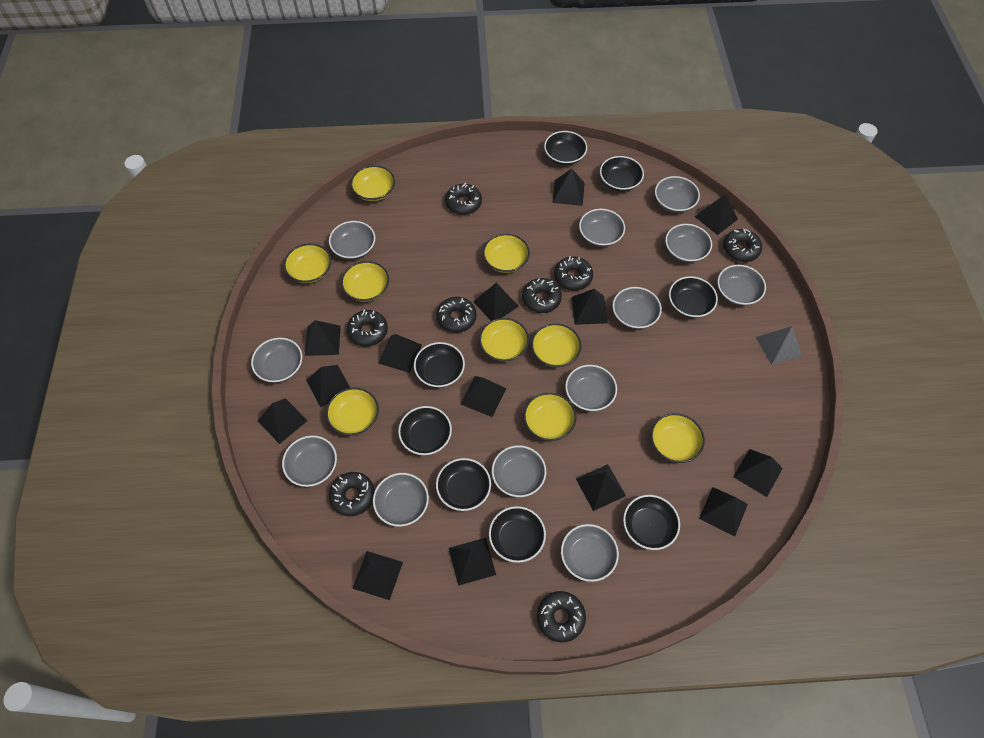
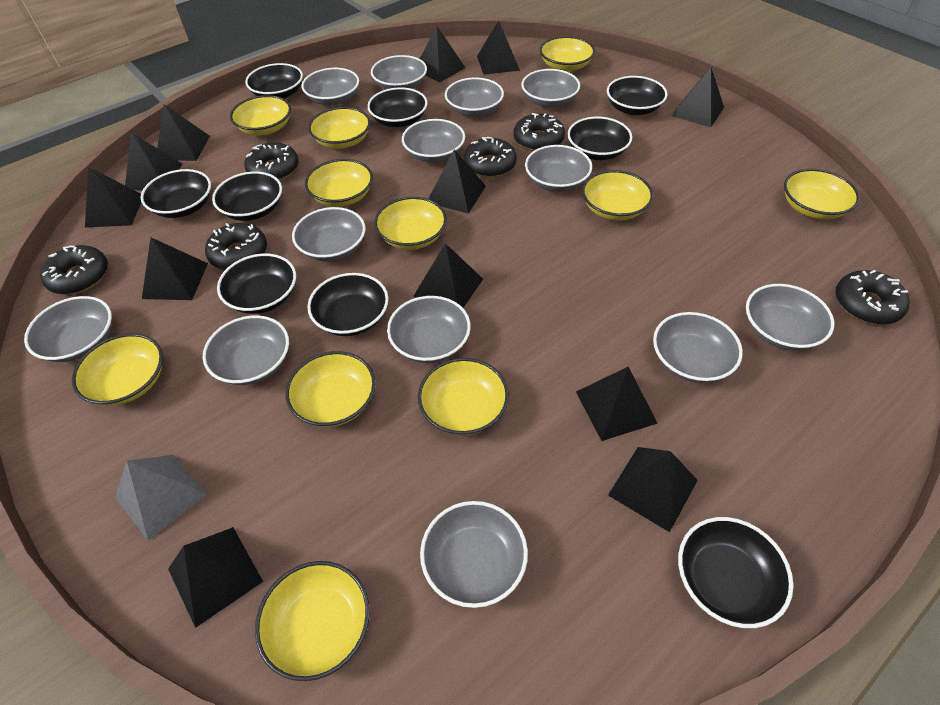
black bowl: [398,406,452,455] [414,342,465,387] [436,458,491,511] [489,506,546,563] [544,131,587,165] [600,156,644,191] [623,495,680,550] [669,276,718,318] = 8 -> [141,169,211,218] [212,171,282,221] [217,254,296,314] [245,63,303,99] [307,273,388,336] [367,87,428,127] [567,117,632,160] [607,76,667,115] [678,517,793,628] = 9
black donut: [329,472,375,516] [347,310,388,347] [436,297,477,333] [445,183,482,215] [522,278,562,313] [537,591,586,642] [554,256,593,291] [723,229,762,262] = 8 -> [40,245,108,294] [205,223,267,270] [244,142,299,180] [464,137,517,178] [514,113,565,151] [835,270,910,325] = 6
black pyramid: [258,398,308,444] [305,320,341,356] [306,365,350,407] [352,551,403,600] [378,334,422,373] [449,538,496,586] [461,376,506,417] [473,283,519,321] [552,169,585,206] [572,289,608,325] [576,464,626,511] [695,194,738,235] [699,487,748,536] [733,449,783,497] = 14 -> [85,167,141,227] [125,133,182,190] [142,237,208,300] [157,104,210,161] [168,527,263,628] [414,243,483,308] [420,26,465,83] [428,149,486,214] [477,20,520,75] [576,367,658,441] [608,447,698,532] [672,67,724,128] = 12
grey bowl: [251,338,302,382] [282,435,337,487] [329,221,375,259] [373,473,429,527] [492,445,546,497] [561,524,619,582] [565,365,617,411] [579,209,625,247] [612,287,662,329] [655,176,700,213] [665,224,712,262] [717,265,766,306] = 12 -> [24,296,112,362] [203,315,289,385] [292,207,365,261] [302,68,359,106] [371,55,427,89] [387,296,471,363] [402,119,465,162] [420,501,528,608] [445,78,504,117] [521,69,580,107] [525,145,592,192] [653,312,743,383] [746,284,834,350] = 13
yellow bowl: [284,244,331,283] [326,388,379,436] [341,261,389,302] [351,165,395,201] [479,318,529,362] [483,234,530,273] [524,393,577,441] [531,323,582,367] [651,413,705,463] = 9 -> [72,333,163,406] [230,95,291,136] [255,561,370,681] [285,351,376,427] [305,159,373,207] [308,107,370,149] [374,197,447,250] [418,358,509,435] [540,36,595,72] [582,170,653,221] [784,169,860,220] = 11

